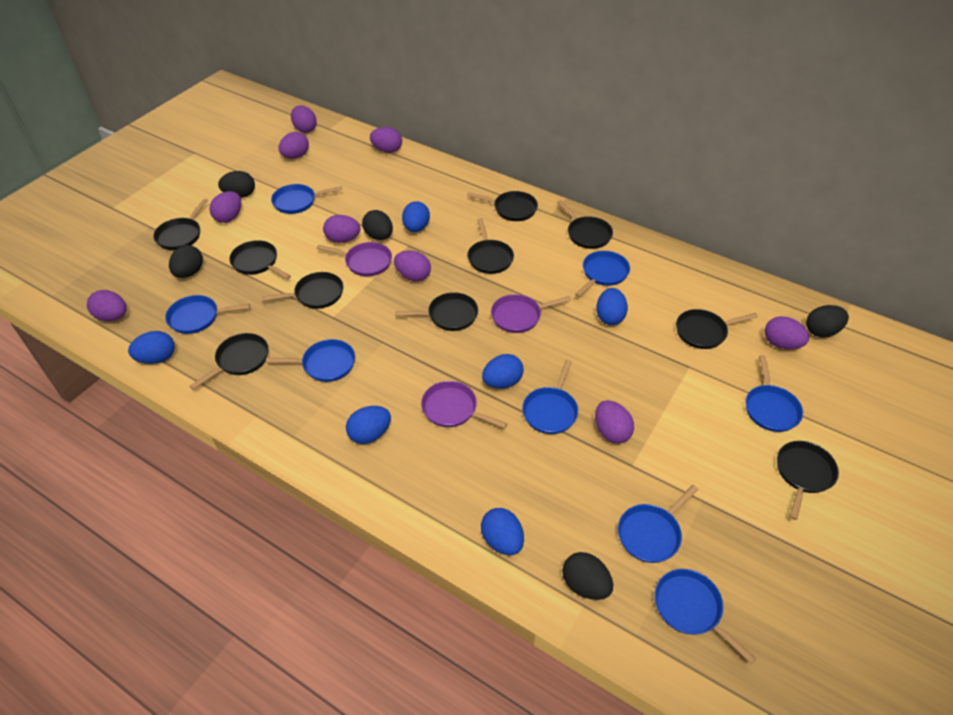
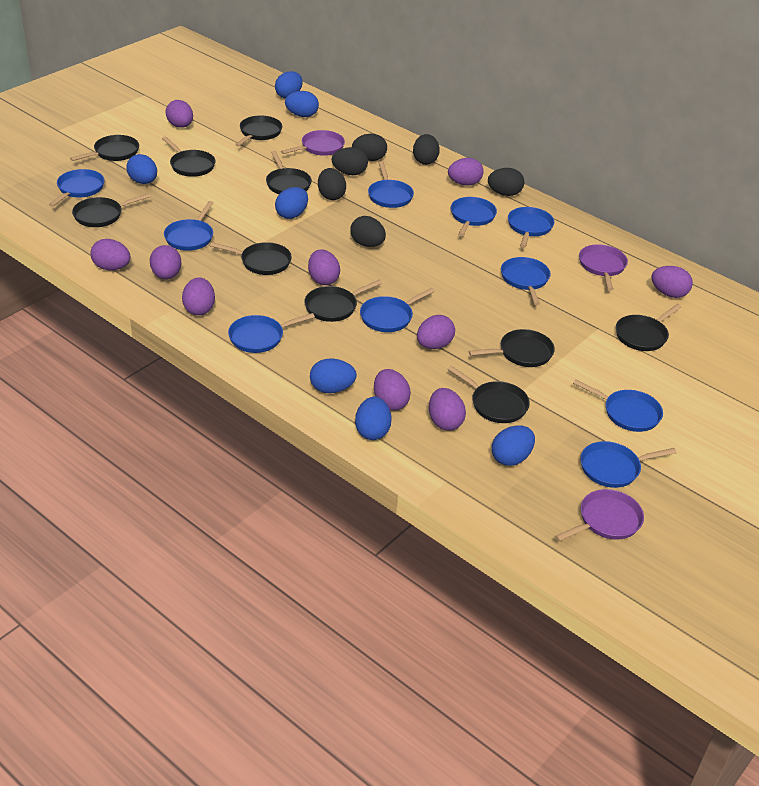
black egg: [169,245,203,278] [218,171,255,198] [362,210,393,240] [562,552,613,600] [806,305,849,337] = 5 -> [318,168,346,200] [332,147,368,175] [351,216,386,247] [352,134,387,161] [413,134,440,165] [488,168,524,196] = 6
blue egg: [128,331,175,364] [346,406,391,444] [402,201,430,232] [481,508,524,555] [482,354,524,388] [596,288,628,325] = 6 -> [126,154,157,184] [275,71,303,99] [275,187,308,219] [285,91,319,117] [310,358,357,393] [355,397,392,440] [492,425,535,466] = 7
blue pan: [165,295,250,334] [266,339,355,382] [271,184,343,214] [522,360,578,434] [575,251,630,297] [618,485,698,563] [655,569,756,664] [746,355,803,432] = 8 -> [49,169,105,207] [164,201,213,251] [228,313,315,353] [360,288,435,332] [368,161,414,208] [451,197,497,236] [501,257,551,305] [508,207,554,248] [573,379,663,432] [580,441,677,488] = 10
purple egg: [87,290,126,321] [209,191,241,223] [278,132,309,158] [291,105,317,133] [323,215,360,243] [370,127,402,153] [394,251,431,281] [595,400,634,443] [765,316,809,349] = 9 -> [90,239,130,270] [150,245,181,279] [166,100,193,128] [182,278,215,315] [308,249,340,285] [374,369,411,411] [417,315,455,349] [429,388,466,431] [448,158,484,186] [651,266,693,298] = 10

